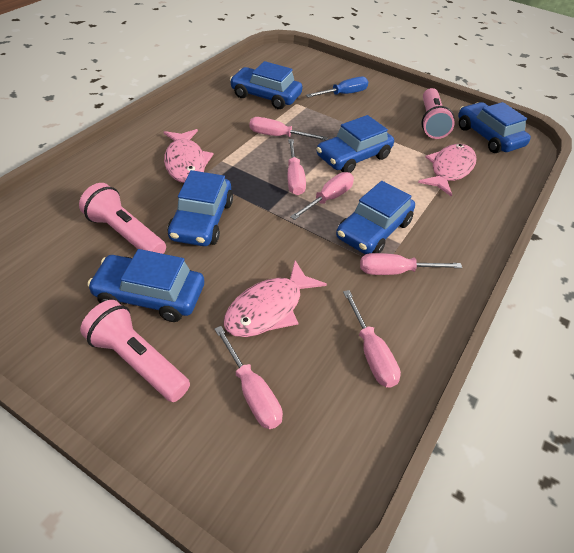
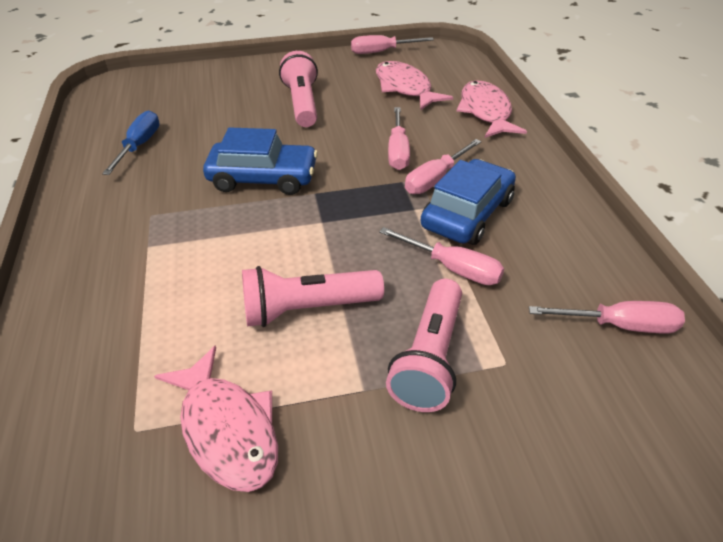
blue car: [87,249,204,322] [167,170,233,246] [230,61,302,109] [317,115,394,173] [336,181,415,254] [458,102,531,153] = 6 -> [203,127,318,195] [421,159,516,245] = 2
pink screwdriver: [215,326,283,429] [249,117,328,140] [287,139,306,195] [290,172,354,220] [343,290,401,388] [360,253,462,275] = 6 -> [351,35,434,54] [379,227,504,285] [388,107,410,170] [405,139,482,194] [529,301,685,333] = 5

